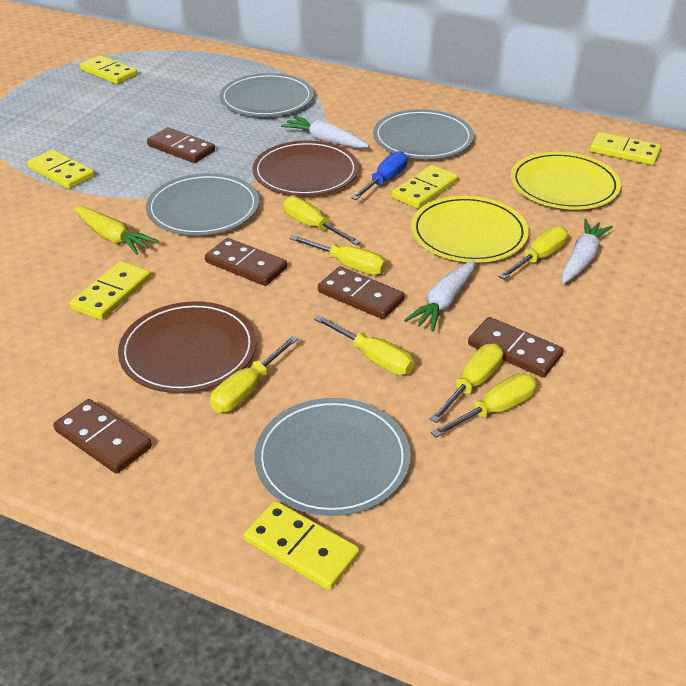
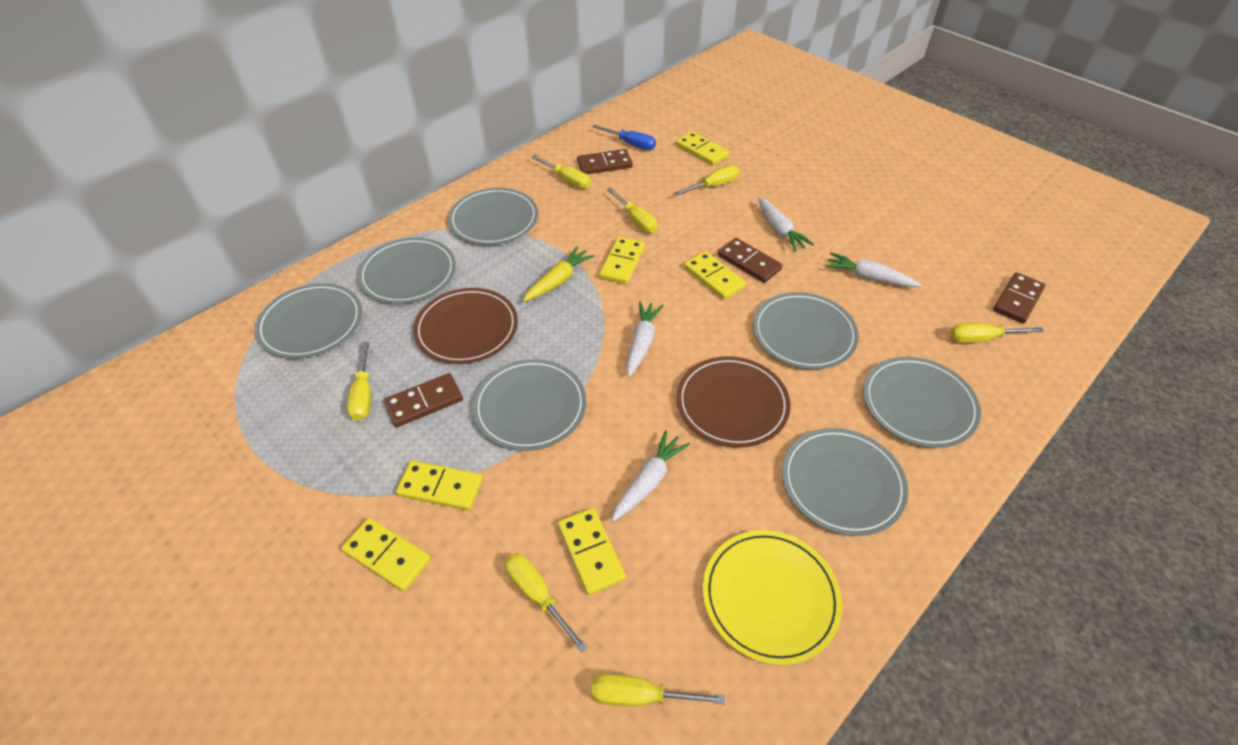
brown domino: [53,399,152,474] [147,127,215,163] [205,238,287,286] [318,266,405,319] [468,317,564,377] = 5 -> [384,373,463,427] [577,149,633,174] [718,238,783,283] [993,272,1046,323] = 4
grey plate: [146,173,259,235] [220,73,314,117] [254,398,411,516] [373,109,474,159] = 4 -> [255,283,362,359] [357,237,456,304] [448,188,538,245] [472,359,586,451] [753,292,859,369] [782,428,908,536] [863,357,981,448] = 7
white carrot: [281,116,369,148] [404,261,475,332] [562,219,613,284] = 3 -> [611,430,690,522] [626,301,664,377] [758,197,814,252] [825,252,922,287] = 4
yellow plate: [411,196,529,263] [511,152,621,210] = 2 -> [703,530,842,665] = 1

